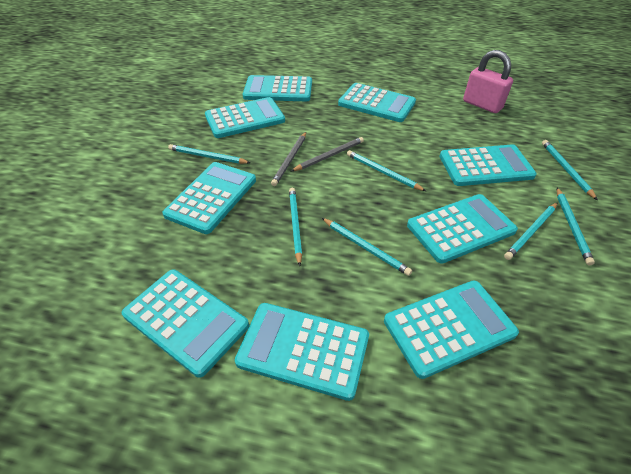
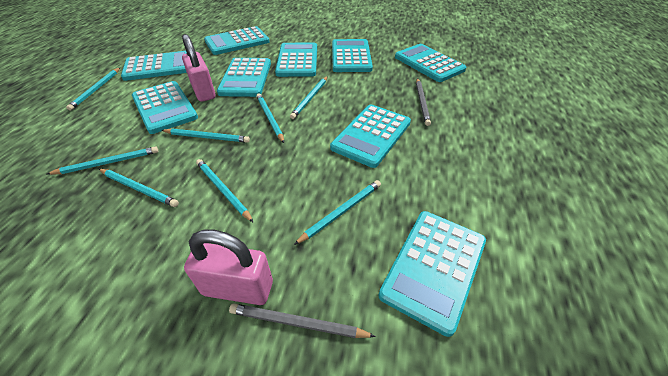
pink padlock: [463,50,513,113] = 1 -> [182,34,216,102] [184,229,273,305] = 2
turquoise pencil: [168,144,251,164] [289,188,302,266] [322,218,412,276] [347,150,426,191] [504,203,557,260] [542,140,598,200] [557,188,595,265] = 7 -> [47,147,158,175] [66,68,120,111] [99,169,179,207] [161,129,250,143] [196,159,254,223] [256,93,284,143] [290,76,328,119] [294,180,381,245] = 8

